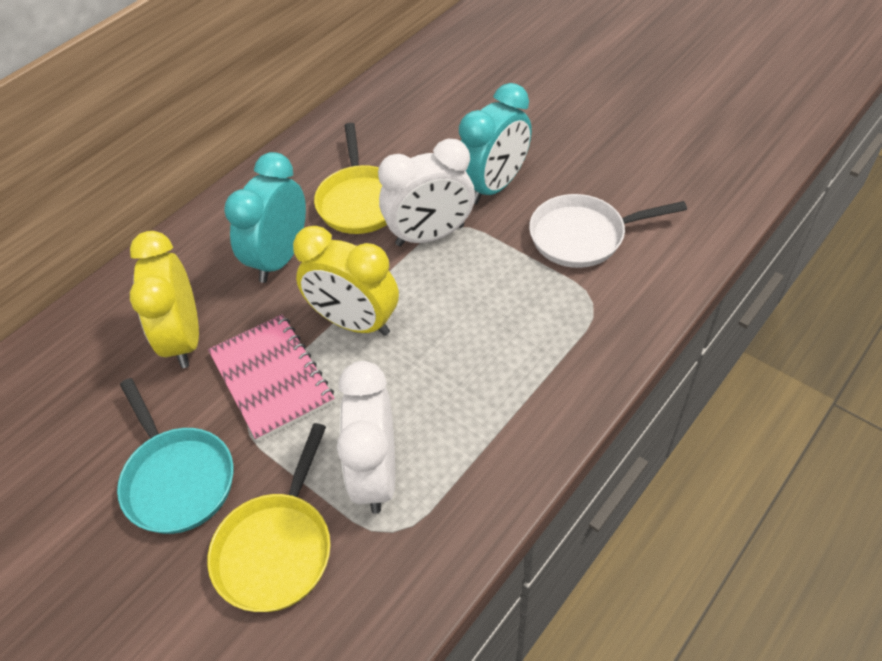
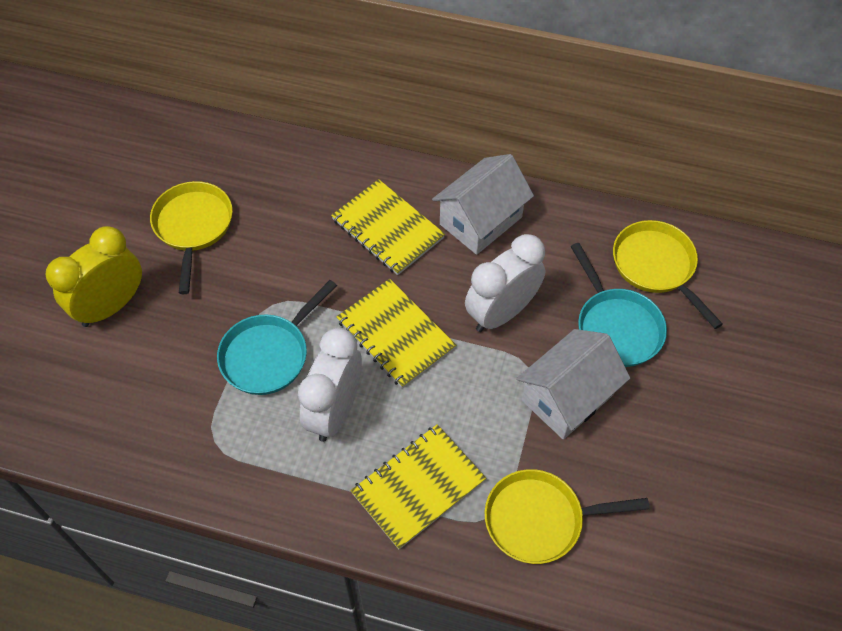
pink notebook: [208,314,335,442] = 1 -> none = 0
turquoise clock: [224,152,306,283] [459,83,532,205] = 2 -> none = 0
turquoise pan: [117,378,233,534] = 1 -> [217,280,337,395] [570,243,667,367] = 2
white house: none = 0 -> [432,154,534,255] [516,329,630,440] = 2
white pan: [529,194,687,268] = 1 -> none = 0
yellow clock: [130,231,199,368] [293,226,399,336] = 2 -> [45,226,142,327] = 1
yellow notebook: none = 0 -> [331,179,445,275] [336,279,456,388] [350,424,486,549] = 3
yellow pan: [207,423,331,612] [314,123,387,234] = 2 -> [150,181,233,294] [484,469,650,564] [613,220,723,329] = 3

